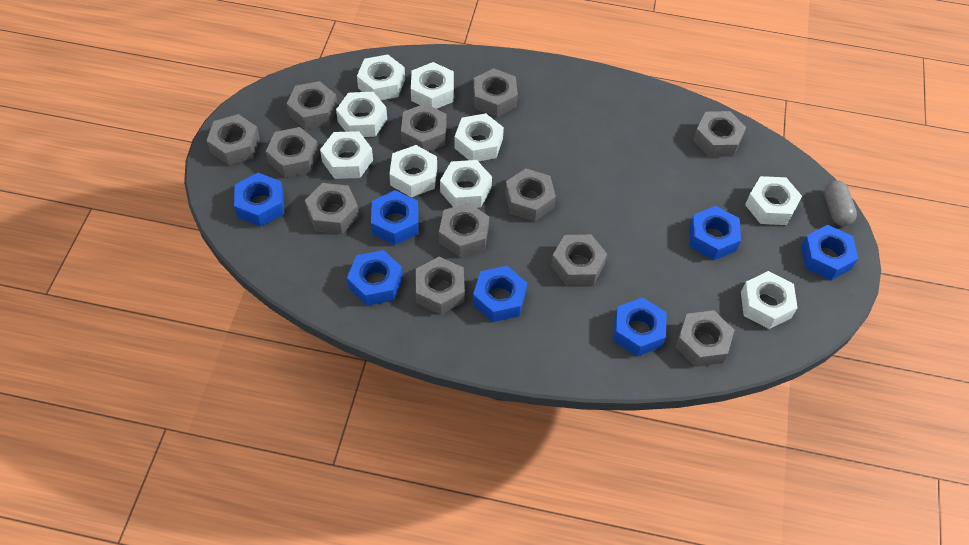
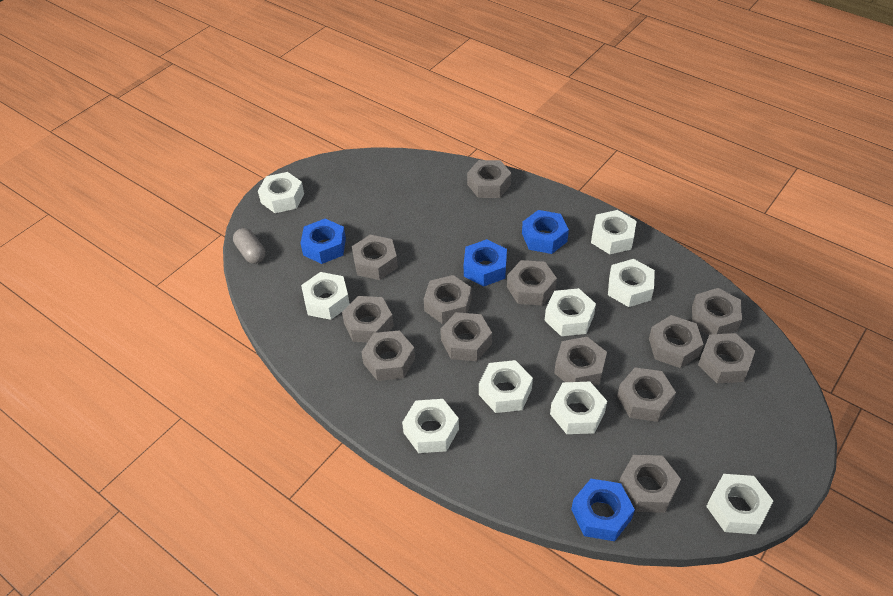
blue nut: [234,173,284,227] [347,250,403,306] [371,190,419,245] [473,266,527,322] [613,297,667,356] [689,206,741,260] [801,225,858,280] = 7 -> [300,219,346,264] [464,239,507,286] [522,210,569,254] [571,479,635,541] = 4
grey nut: [206,114,260,165] [266,127,319,178] [287,81,338,130] [305,183,359,234] [401,103,446,152] [415,257,465,315] [439,203,489,257] [473,68,518,117] [505,168,556,221] [551,235,607,285] [675,310,734,367] [693,111,746,157] = 12 -> [342,296,394,342] [352,235,398,280] [361,330,415,381] [424,275,472,324] [440,312,492,361] [467,160,511,198] [507,260,557,306] [554,337,607,385] [617,368,676,422] [619,455,681,513] [649,315,704,368] [692,288,742,335] [698,333,755,383] = 13

